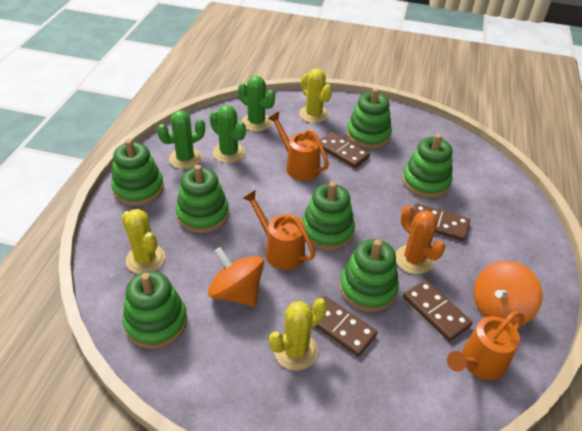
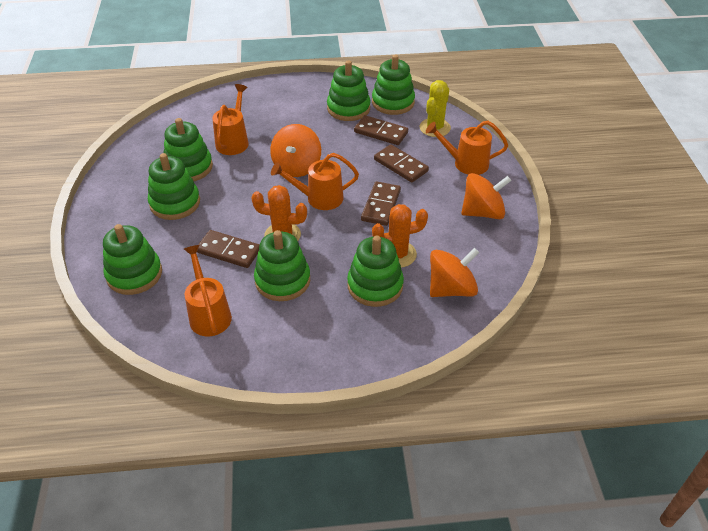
green cactus: [157,110,205,169] [209,105,246,163] [238,76,275,131] = 3 -> none = 0
orange cactus: [396,205,445,274] = 1 -> [251,185,307,241] [372,204,428,268] = 2
orange spinning top: [208,247,264,306] [474,261,543,326] = 2 -> [270,124,321,177] [430,248,479,297] [461,173,511,219] = 3
orange watering can: [243,190,315,270] [268,112,329,181] [447,311,524,380] = 3 -> [184,245,232,336] [213,84,249,155] [271,153,359,210] [426,121,508,175] = 4
yellow cactus: [122,209,165,274] [269,298,327,370] [299,68,332,123] = 3 -> [420,80,451,137] = 1

